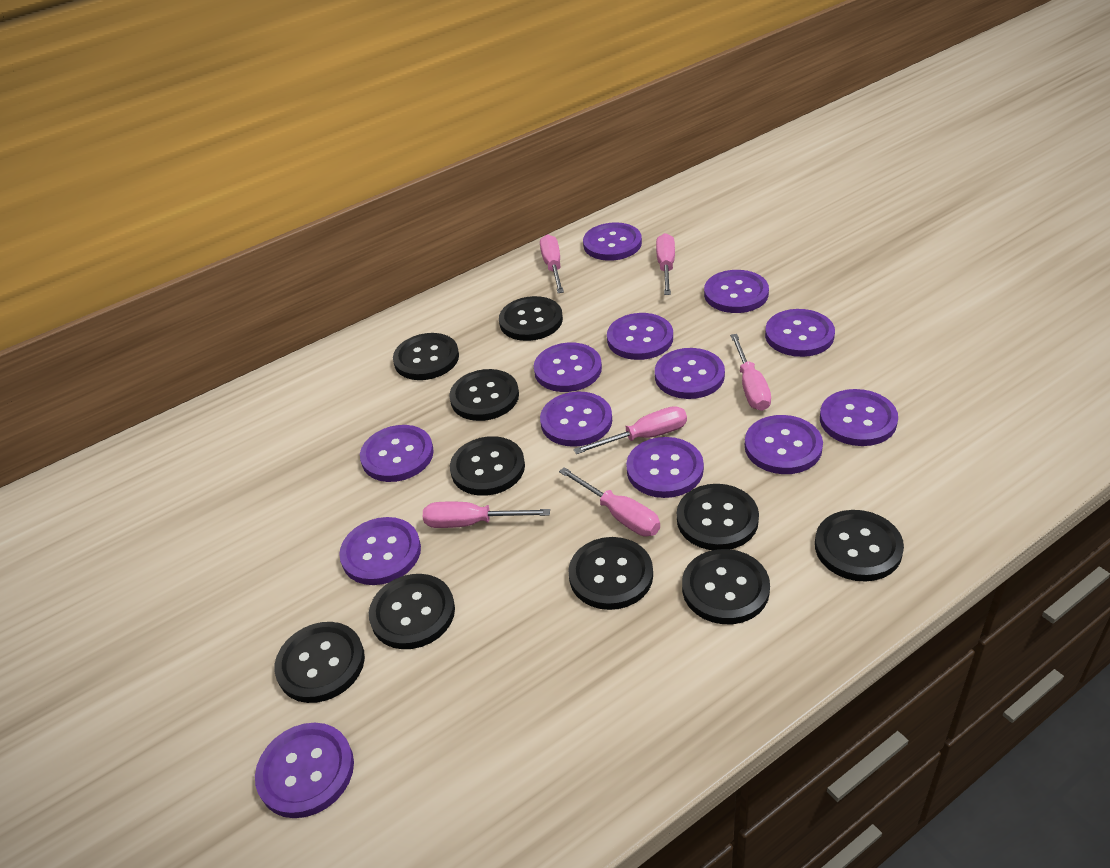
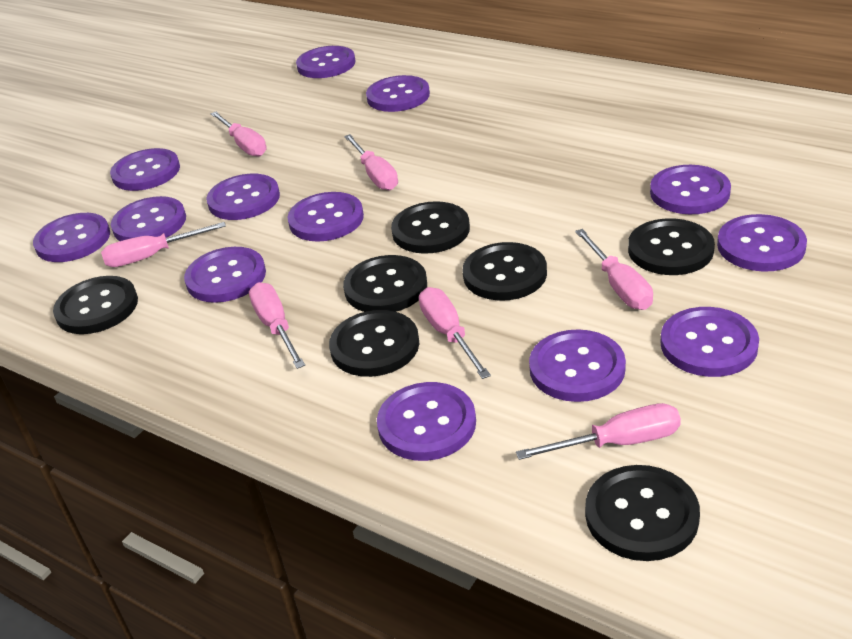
black button: [274,622,365,703] [369,574,455,649] [393,333,459,380] [449,369,519,421] [450,436,525,496] [499,296,563,341] [568,537,653,610] [677,484,759,550] [682,549,770,624] [815,510,904,582] = 10 -> [53,276,138,334] [329,310,419,377] [343,255,427,312] [391,201,470,254] [462,242,547,301] [585,465,700,561] [628,218,715,275] = 7
pink screwdriver: [423,502,550,528] [540,234,564,293] [559,467,660,536] [573,406,687,454] [656,233,675,295] [730,334,771,411] = 6 -> [101,222,226,267] [210,112,267,157] [249,282,305,369] [344,134,398,190] [419,287,491,379] [516,403,681,460] [575,229,653,310] = 7

